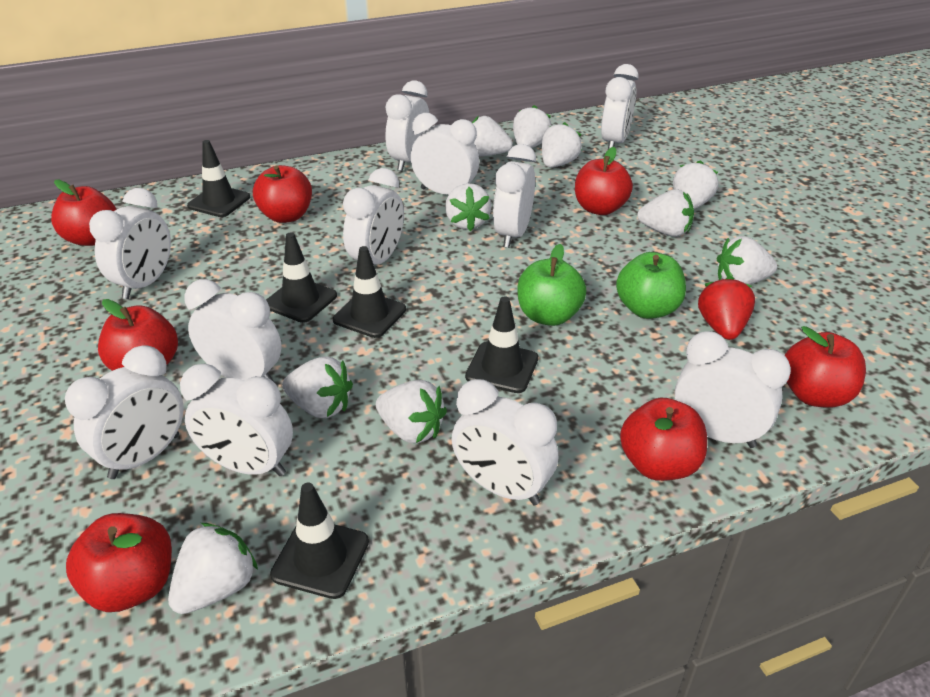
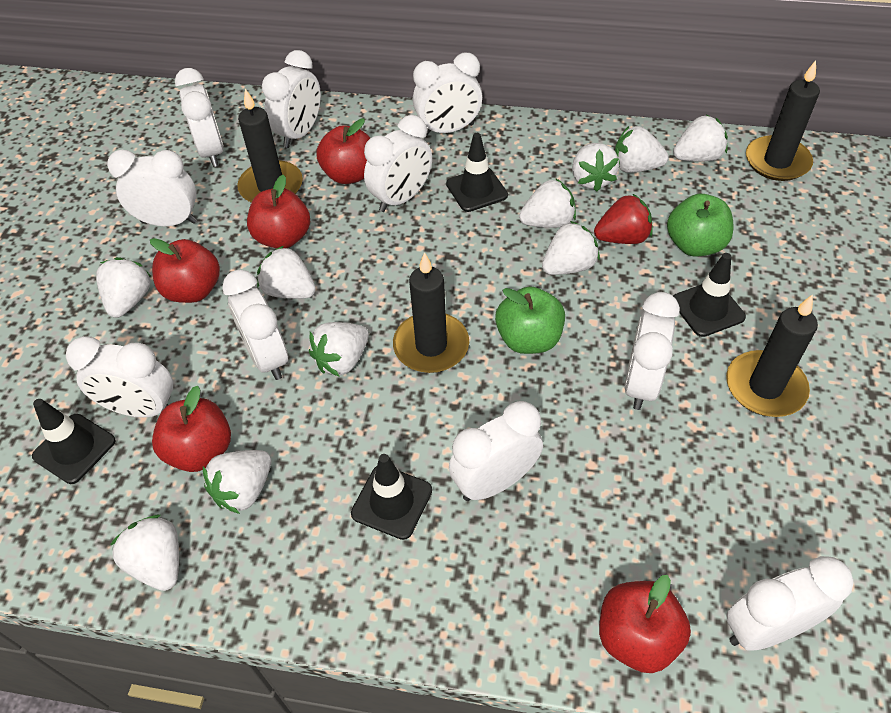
black candle: none = 0 -> [237,89,303,203] [393,252,469,373] [726,294,818,417] [746,60,820,181] = 4
black traffic cone: [187,140,250,217] [266,232,337,323] [270,483,369,599] [333,246,406,338] [465,296,538,393] = 5 -> [32,399,116,484] [351,454,432,540] [446,133,508,212] [673,253,746,337] = 4
red apple: [51,180,117,246] [66,513,172,612] [98,299,178,371] [253,165,312,223] [575,147,633,215] [620,397,707,481] [785,326,866,407] = 7 -> [150,238,220,303] [152,386,231,472] [247,175,310,249] [316,118,370,184] [599,575,691,673] = 5
white clock: [65,345,184,479] [89,188,171,299] [180,363,293,476] [184,279,282,383] [343,168,404,265] [385,80,429,171] [411,113,479,194] [452,379,558,505] [493,144,536,248] [601,64,638,150] [674,331,791,448] = 11 -> [66,336,173,418] [107,150,197,226] [175,68,224,167] [222,270,288,380] [262,50,321,148] [364,115,432,212] [413,53,482,136] [449,401,543,501] [624,292,680,410] [726,556,854,651] = 10

